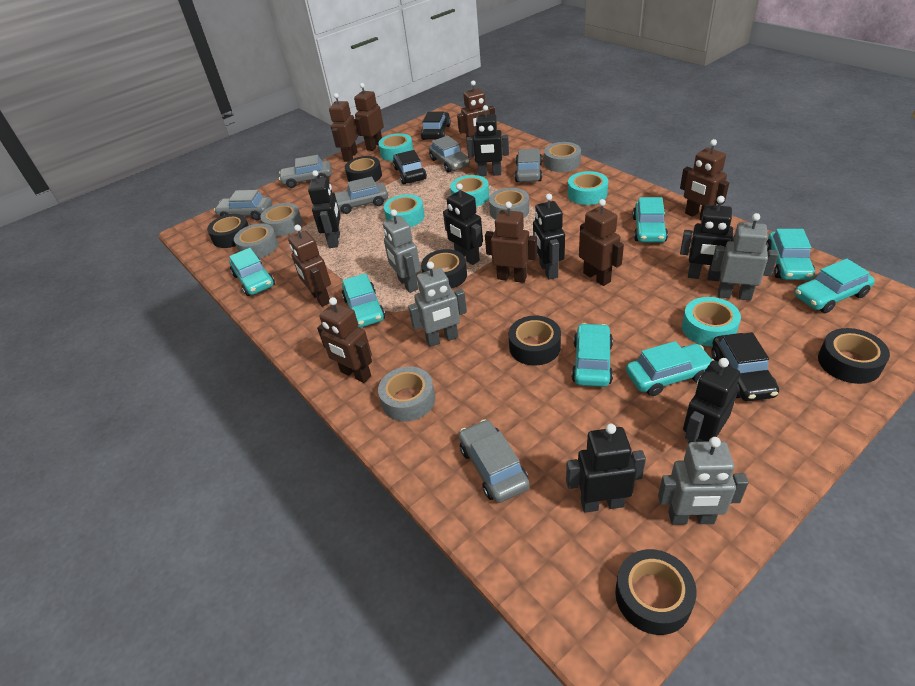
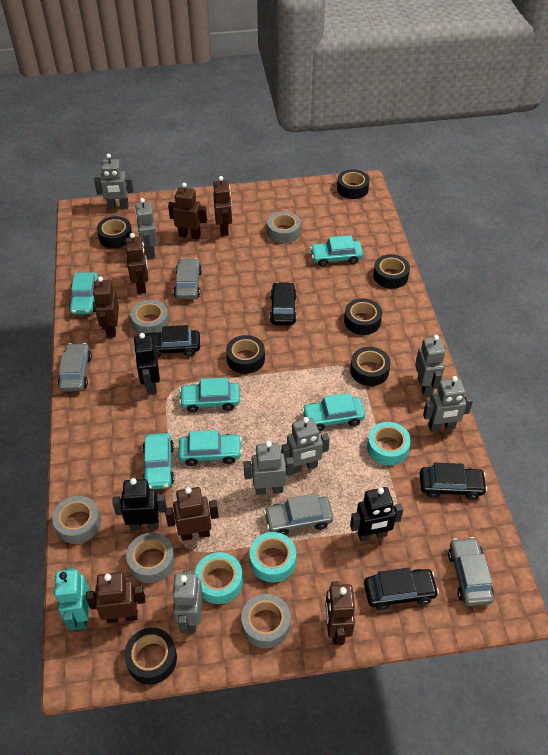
black car: [393,150,427,184] [421,112,451,140] [711,332,779,401] = 3 -> [145,325,200,358] [270,282,297,325] [364,568,439,610] [420,463,487,500] = 4
black robot: [308,170,341,248] [443,183,483,265] [467,105,509,176] [533,194,565,280] [566,424,646,513] [680,196,735,281] [683,358,740,443] = 7 -> [112,478,167,531] [133,333,160,394] [350,487,403,541] = 3
black tape: [207,214,249,248] [345,156,382,182] [421,249,467,288] [508,316,561,366] [615,549,697,635] [818,328,890,384] = 6 -> [97,216,132,248] [124,628,177,684] [226,335,265,374] [337,169,370,199] [344,298,382,335] [350,347,391,386] [373,254,410,289] = 7
brown robot: [288,225,331,307] [317,297,372,383] [329,93,358,162] [354,83,384,151] [457,80,495,145] [485,202,537,283] [579,199,624,286] [680,139,729,220] = 8 -> [86,572,145,623] [93,276,119,338] [125,233,148,294] [165,487,219,541] [168,183,207,239] [213,176,232,236] [325,581,355,645] = 7
grey car: [214,190,272,220] [279,155,332,188] [334,176,388,214] [429,135,470,173] [459,419,530,503] [515,148,542,182] = 6 -> [58,343,92,392] [174,258,202,299] [264,493,333,535] [448,537,494,606] = 4
grey robot: [383,210,421,293] [408,261,467,347] [658,437,748,525] [711,213,778,301] = 4 -> [94,154,134,209] [135,198,158,258] [172,570,203,633] [243,441,294,495] [281,417,330,473] [415,335,445,396] [423,376,473,432] = 7
turquoise car: [229,248,275,296] [342,273,385,328] [572,323,613,387] [626,341,715,396] [632,197,668,242] [766,229,815,280] [795,259,875,313] = 7 -> [69,272,98,314] [142,433,174,489] [178,430,242,466] [179,378,240,413] [302,393,365,431] [310,235,363,267] = 6
turquoise robot: none = 0 -> [54,567,89,630] = 1
turquoise tape: [378,133,413,161] [384,194,425,227] [450,175,489,207] [568,171,608,205] [682,297,741,347] = 5 -> [195,552,243,604] [250,532,296,582] [367,422,411,466] = 3

